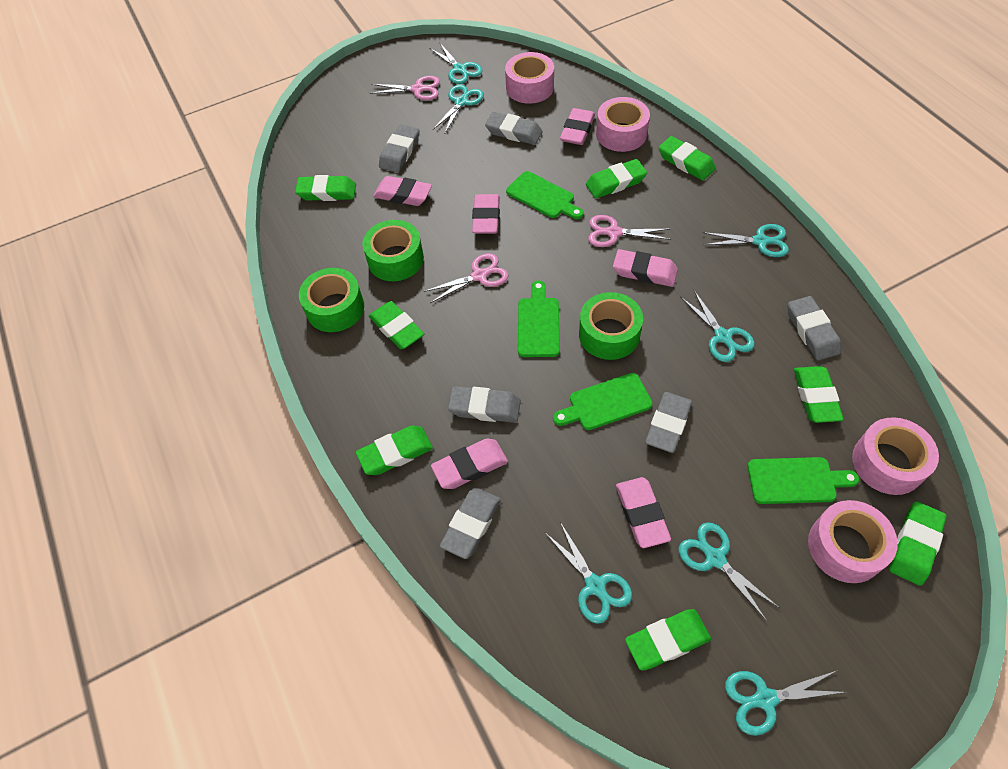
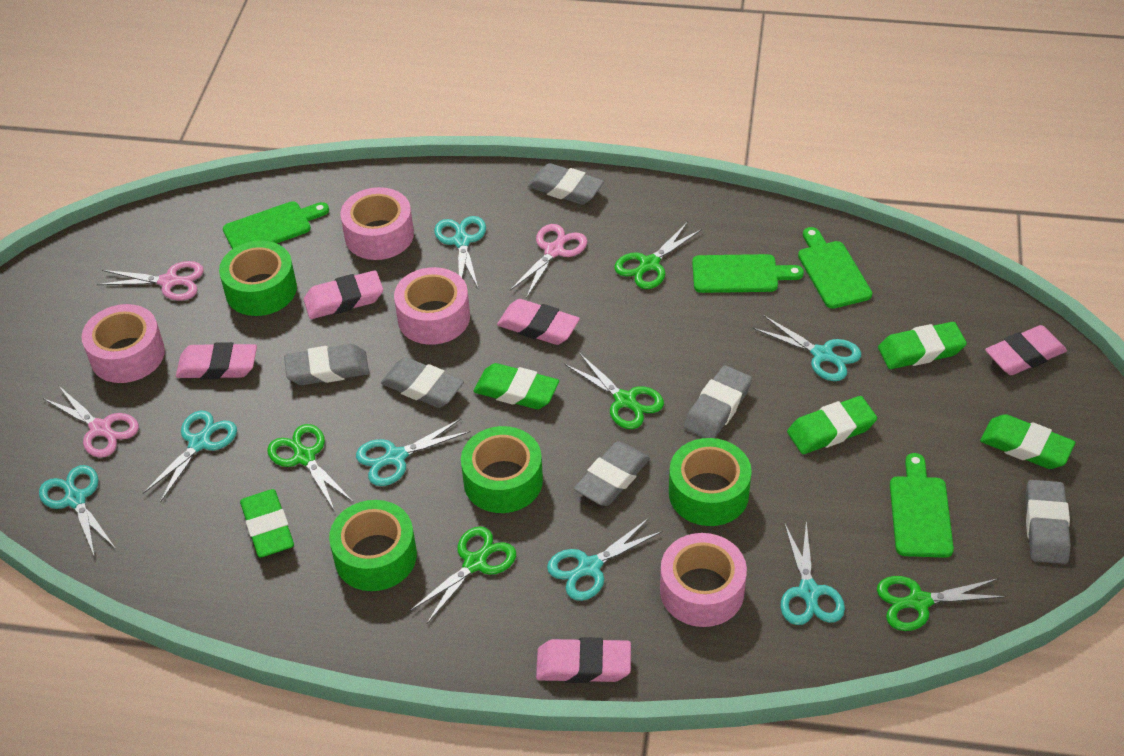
green eraser: [295,175,356,201] [356,426,433,475] [369,301,424,349] [586,159,647,198] [625,609,711,671] [658,136,716,180] [794,366,844,423] [889,501,947,586] = 8 -> [240,489,294,557] [474,363,559,409] [787,396,877,454] [878,322,967,369] [980,414,1075,469] = 5
green scissors: none = 0 -> [267,424,353,511] [410,526,516,624] [565,353,664,429] [614,222,702,289] [877,576,1006,631] = 5
green tape: [299,268,364,332] [363,220,424,281] [579,292,643,360] = 3 -> [219,241,297,316] [329,500,417,591] [461,426,543,513] [669,438,752,526] = 4
pink eraser: [373,176,432,206] [431,439,508,489] [472,194,500,234] [560,108,595,145] [613,249,678,287] [616,477,671,548] = 6 -> [176,342,257,379] [304,270,383,319] [497,299,580,345] [536,637,631,683] [985,325,1067,375] = 5

